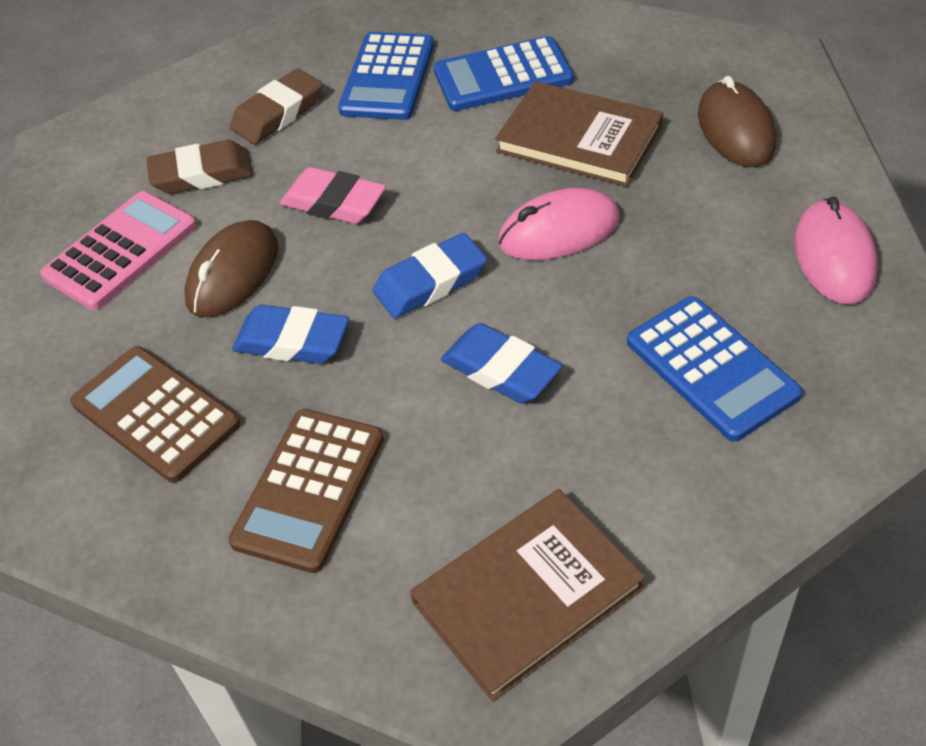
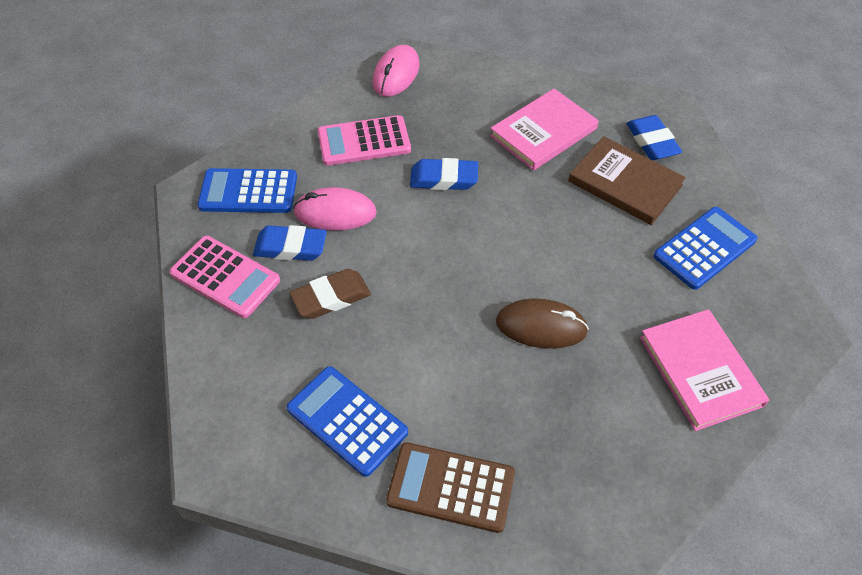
brown book: [410,489,645,701] [495,81,663,187] = 2 -> [568,136,686,225] = 1
brown calculator: [70,346,241,483] [228,409,384,573] = 2 -> [386,442,515,533] = 1
brown eraser: [146,140,253,194] [230,69,322,144] = 2 -> [289,269,371,319] = 1
brown mouse: [185,220,278,317] [698,76,776,167] = 2 -> [496,298,589,349] = 1
pink book: none = 0 -> [490,89,599,171] [640,309,769,431] = 2
pink calculator: [40,191,197,310] = 1 -> [169,236,280,318] [318,115,411,166] = 2
pink eraser: [280,167,386,224] = 1 -> none = 0

